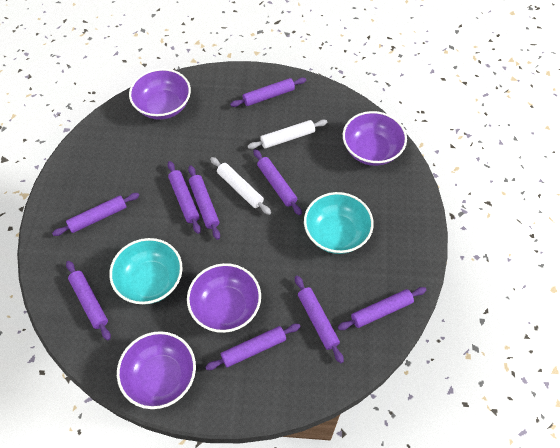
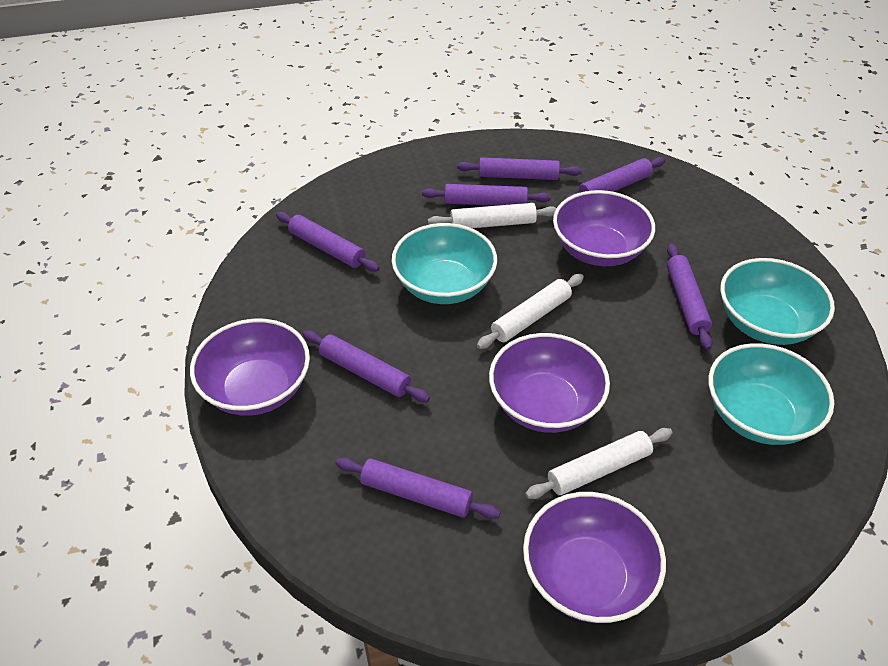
purple rolling pin: [52,193,140,236] [66,261,111,341] [167,161,201,234] [188,165,220,240] [205,324,301,370] [230,77,306,107] [253,149,302,215] [295,276,344,363] [338,287,426,330] = 9 -> [276,212,380,272] [303,330,430,402] [336,457,500,519] [422,184,551,206] [457,157,582,180] [565,157,665,199] [667,244,713,350] = 7
turquoise bowl: [109,238,183,304] [304,192,374,254] = 2 -> [392,223,497,304] [709,343,834,445] [720,258,835,345] = 3
white rolling pin: [210,157,271,215] [248,119,327,149] = 2 -> [428,203,556,228] [477,274,584,349] [525,428,673,499] = 3

